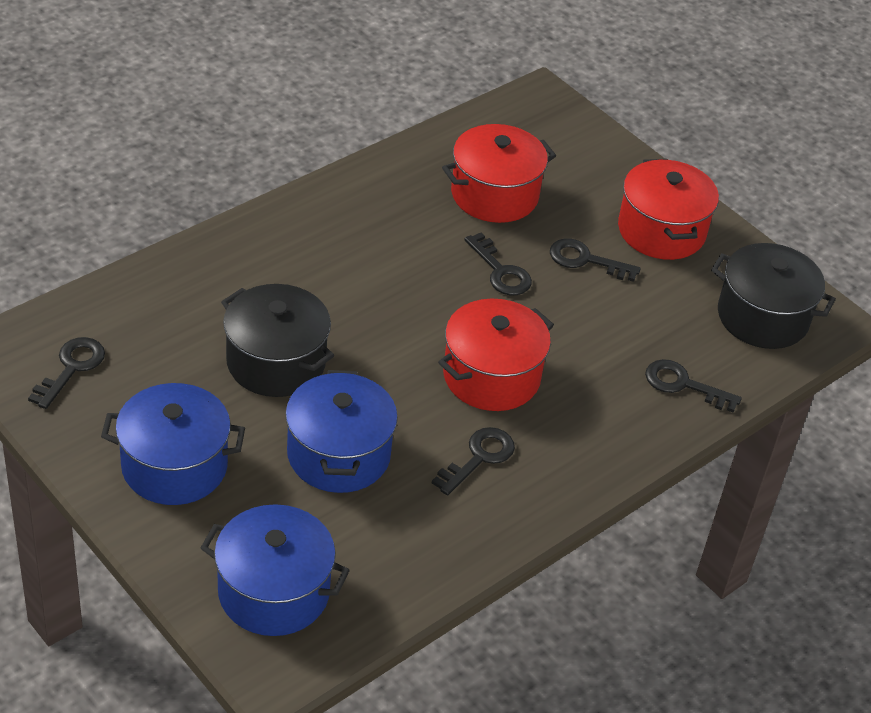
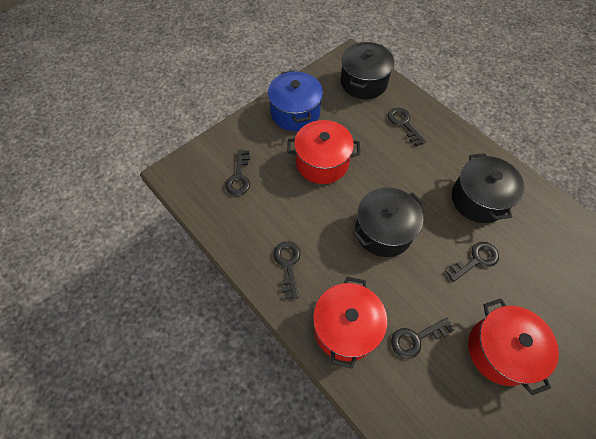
black pot: [221,284,334,397] [711,243,836,349] = 2 -> [340,42,394,99] [353,187,424,257] [452,153,525,223] = 3
blue pot: [101,383,245,505] [201,504,350,636] [285,370,398,493] = 3 -> [268,70,323,131] = 1

